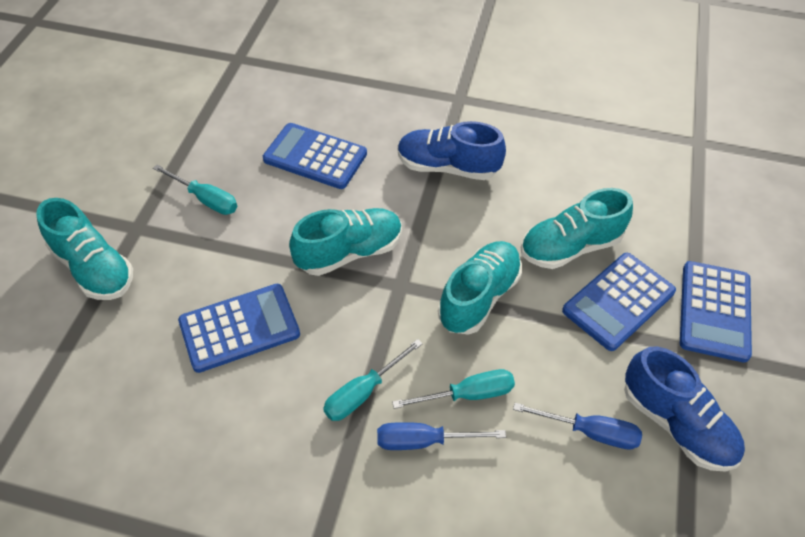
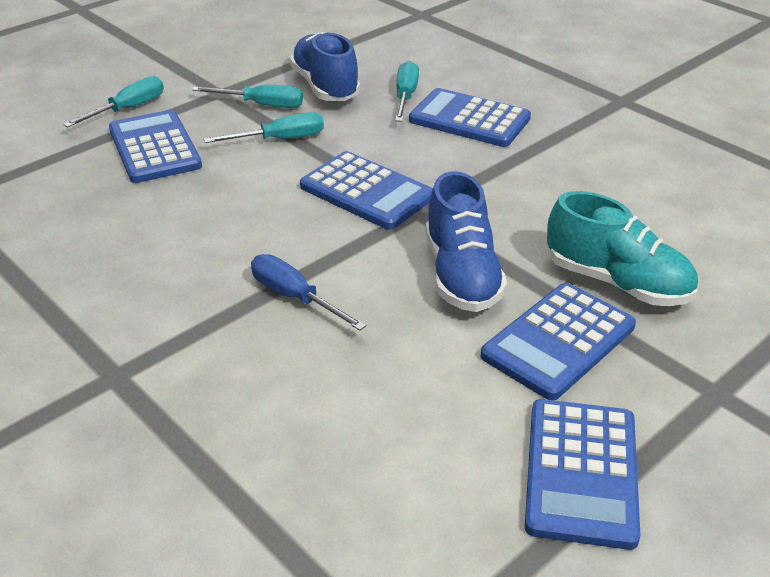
blue calculator: [178,284,300,373] [263,123,367,189] [562,253,676,351] [680,261,752,363] = 4 -> [109,110,202,183] [300,151,433,230] [409,88,531,147] [480,283,636,400] [525,399,641,550] = 5
blue screwdriver: [377,422,506,450] [513,403,642,450] = 2 -> [251,254,366,331] = 1
turquoise screwdriver: [153,165,237,215] [323,339,423,421] [392,369,515,409] = 3 -> [63,76,164,127] [192,85,303,108] [204,112,324,143] [395,61,419,122] = 4
turquoise shoe: [36,198,133,300] [289,208,402,276] [438,241,522,335] [521,188,633,269] = 4 -> [547,191,698,306] = 1

